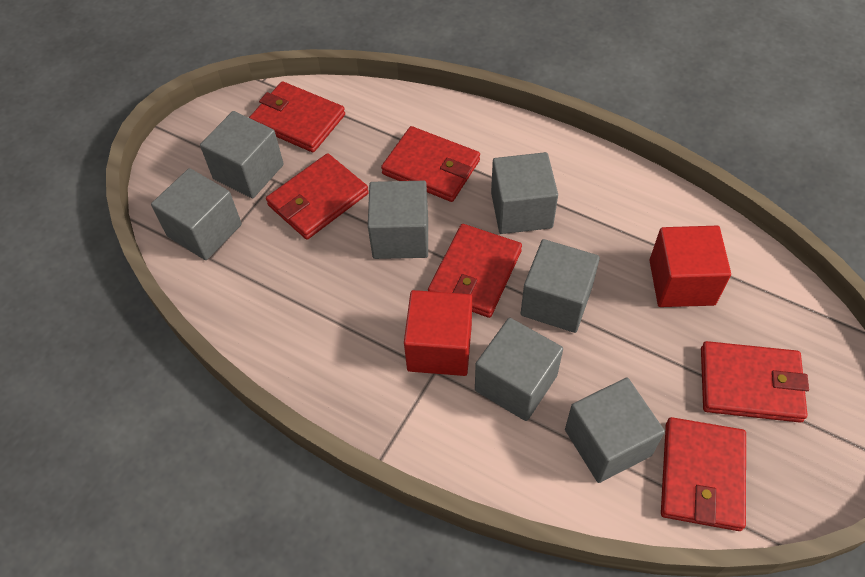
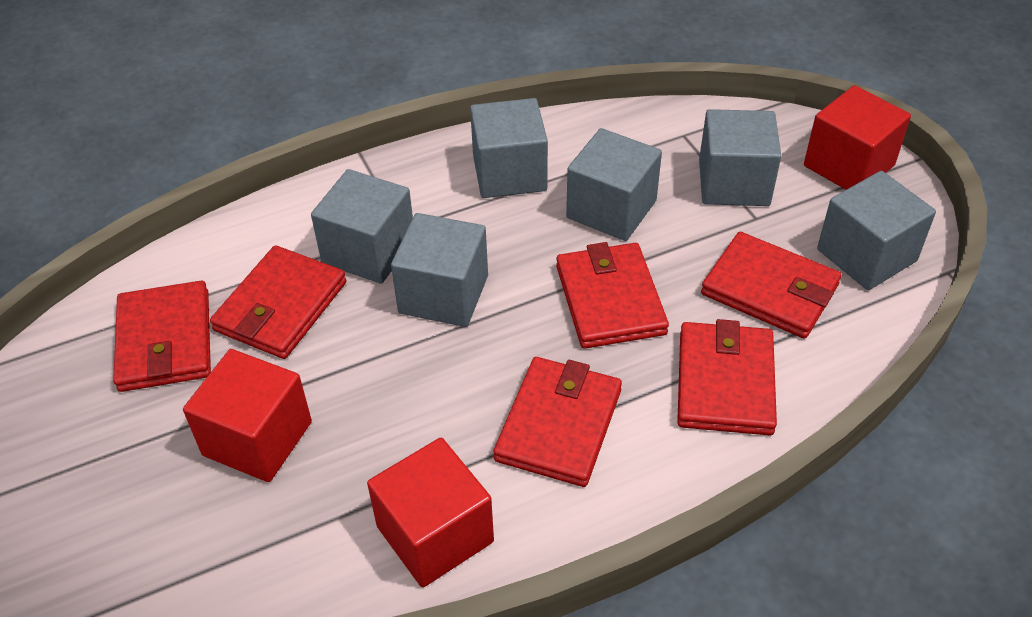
grey cube: [151,168,242,260] [200,111,284,198] [368,181,428,259] [475,318,563,421] [491,152,558,234] [521,239,600,333] [565,378,665,483] = 7 -> [311,169,413,284] [391,213,488,327] [470,98,548,198] [566,128,662,241] [699,109,781,206] [817,171,936,290] = 6
red cube: [404,290,472,376] [649,226,731,307] = 2 -> [183,349,312,482] [367,438,494,587] [804,85,911,190] = 3

